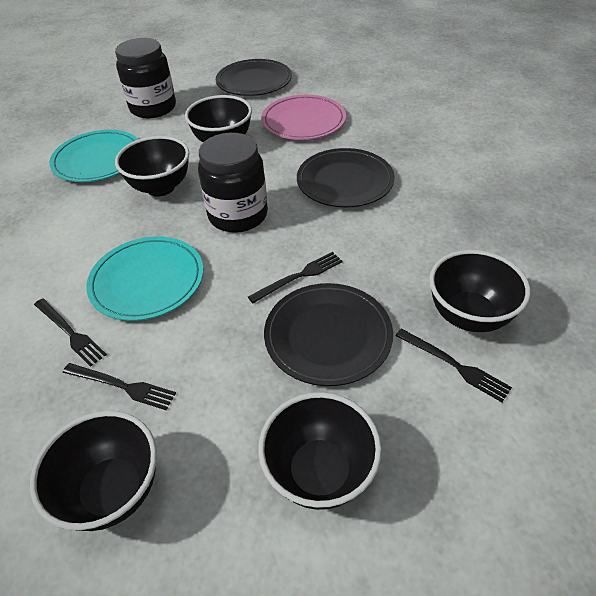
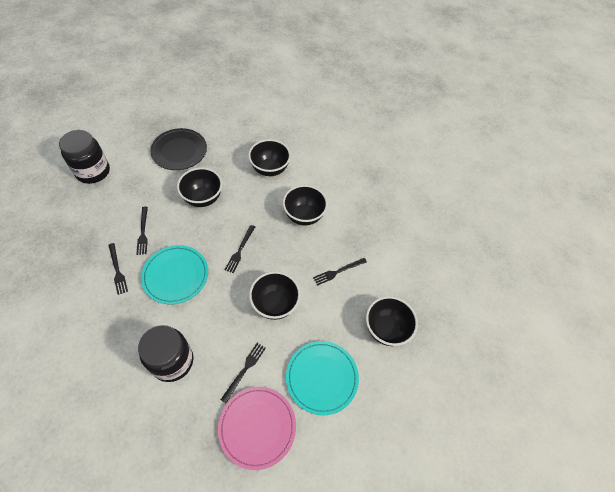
black fork: [34,298,107,367] [63,363,176,410] [248,252,343,303] [395,328,512,402] = 4 -> [109,243,128,295] [136,207,148,255] [221,343,266,403] [225,225,255,273] [313,258,367,286] = 5
black plate: [216,59,292,96] [264,283,393,386] [297,148,395,207] = 3 -> [150,128,207,170] = 1

